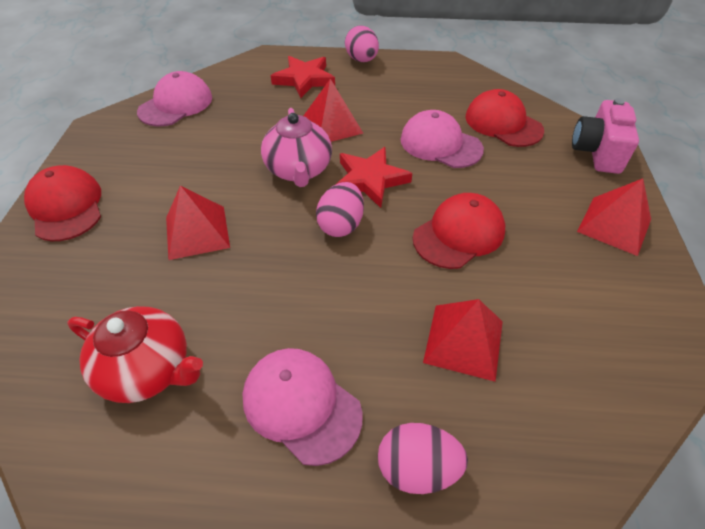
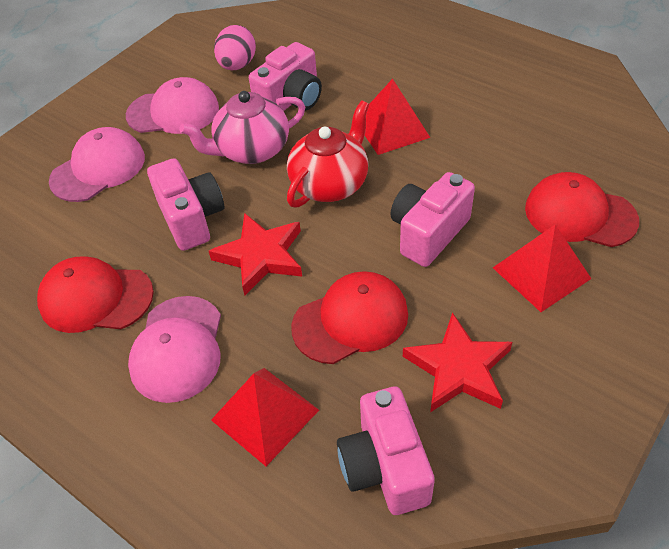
pink camera: [572,98,639,174] = 1 -> [147,158,224,251] [249,42,322,111] [337,386,435,515] [391,172,475,267] = 4
pink egg: [316,182,364,237] [345,26,379,62] [378,423,468,494] = 3 -> [214,25,256,70] = 1
red pyramid: [166,185,230,260] [303,79,363,142] [423,299,503,382] [577,179,651,256] = 4 -> [211,368,319,466] [365,79,430,155] [493,224,592,312] = 3

